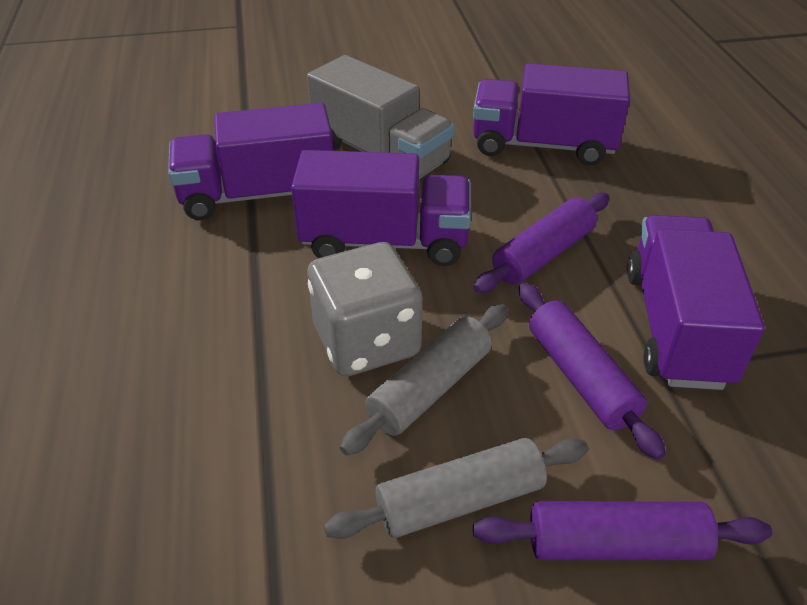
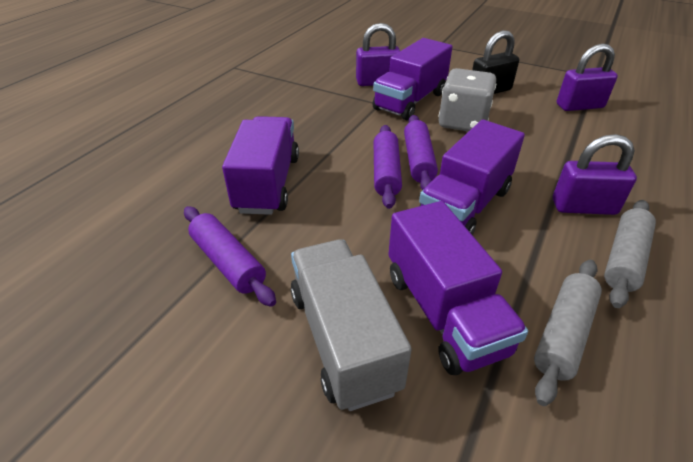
black padlock: none = 0 -> [472,30,519,94] = 1
purple padlock: none = 0 -> [356,23,400,86] [553,134,637,215] [557,44,618,111] = 3

